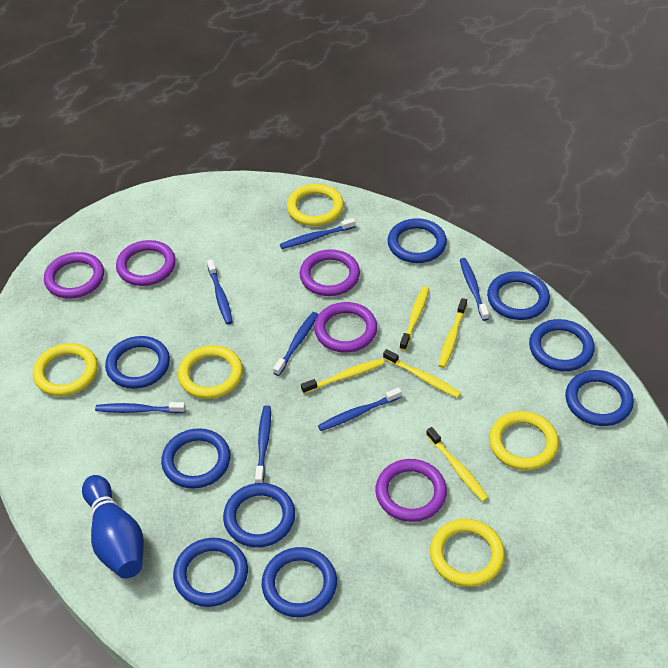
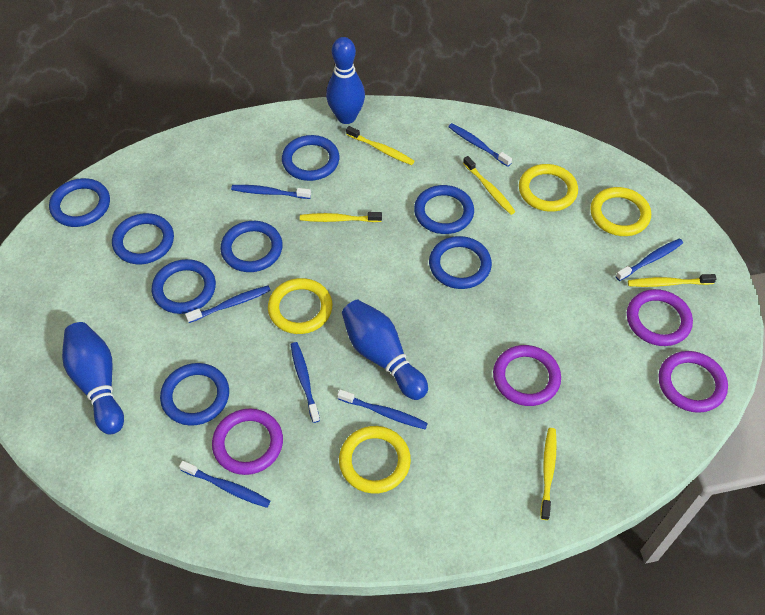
blue bowling pin: [82,475,144,579] = 1 -> [62,322,124,435] [326,37,365,124] [342,300,428,400] = 3
blue ring: [105,336,170,389] [161,428,231,489] [173,538,248,607] [223,483,295,548] [262,547,337,617] [388,218,447,263] [487,271,550,320] [529,319,595,371] [565,370,634,426] = 9 -> [49,178,110,227] [112,213,174,264] [152,259,216,314] [160,363,229,426] [221,221,283,272] [282,135,339,181] [414,185,474,234] [429,236,492,289] = 8
purple ring: [44,252,104,299] [116,240,176,286] [299,249,360,296] [314,302,377,353] [375,459,447,522] = 5 -> [212,408,283,475] [493,345,561,406] [627,289,693,346] [659,351,728,413] = 4
yellow ring: [33,343,98,396] [178,345,243,399] [287,184,344,226] [430,519,505,587] [489,411,559,470] = 5 -> [268,278,332,334] [339,426,411,494] [519,164,578,212] [590,187,651,236] = 4

